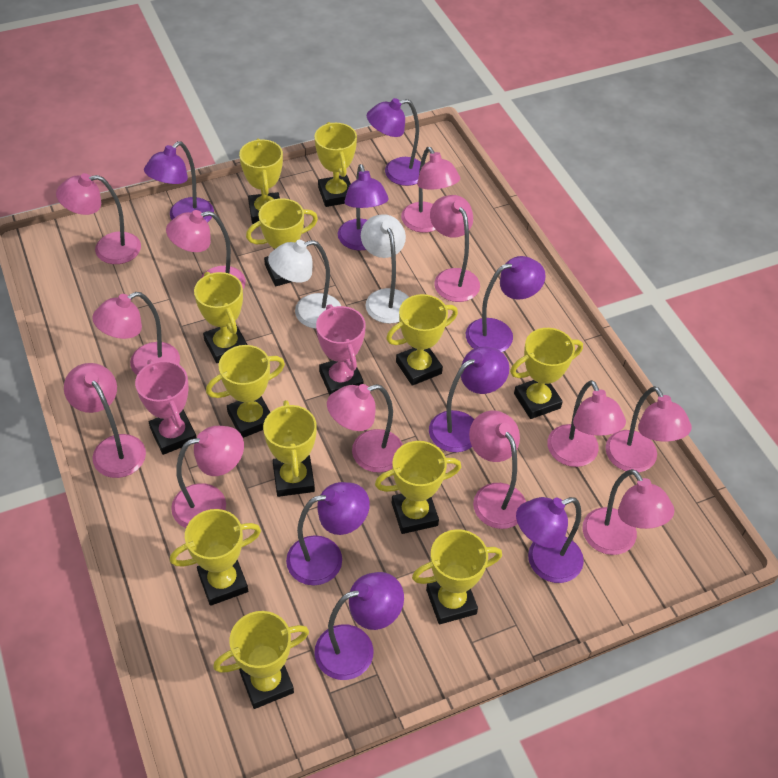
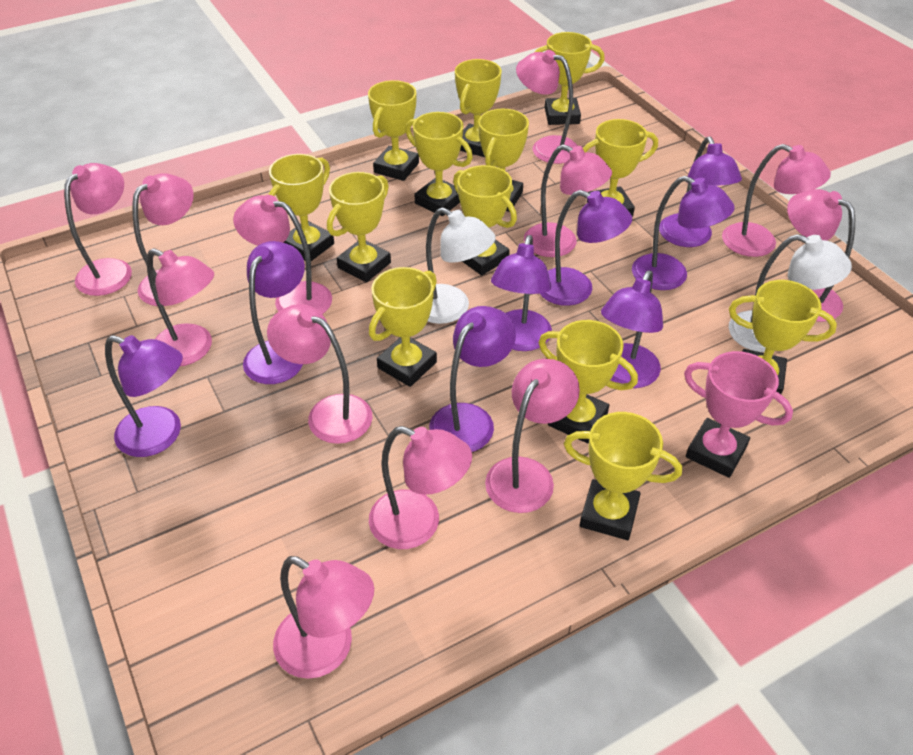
pink trophy: [135,359,197,455] [316,304,366,395] = 2 -> [684,351,793,478] = 1
yellow trophy: [170,509,261,606] [194,272,248,363] [206,345,285,438] [213,611,309,709] [239,138,283,224] [246,198,318,286] [263,400,317,497] [314,122,357,207] [375,441,461,534] [386,294,458,386] [412,529,502,624] [510,328,583,419] = 12 -> [268,154,334,261] [327,172,391,283] [368,80,419,181] [369,267,437,387] [405,112,473,216] [453,165,517,275] [455,59,502,157] [478,109,529,212] [535,32,605,125] [538,320,638,443] [564,412,682,540] [583,119,658,217] [729,280,837,394] = 13

